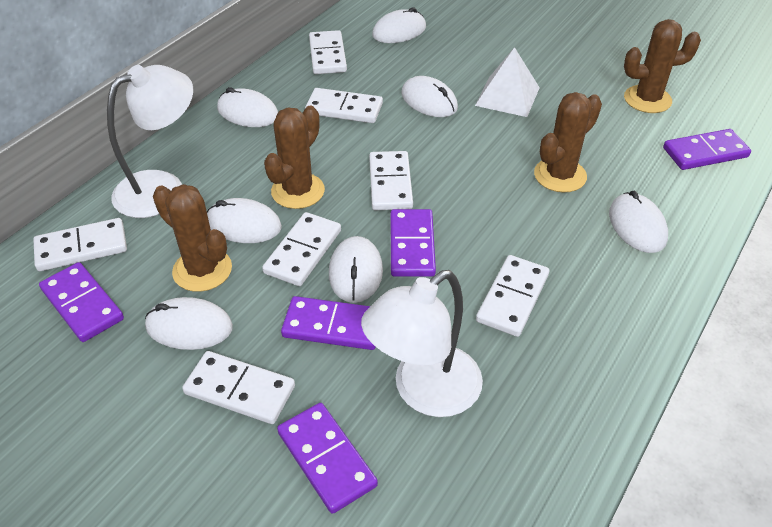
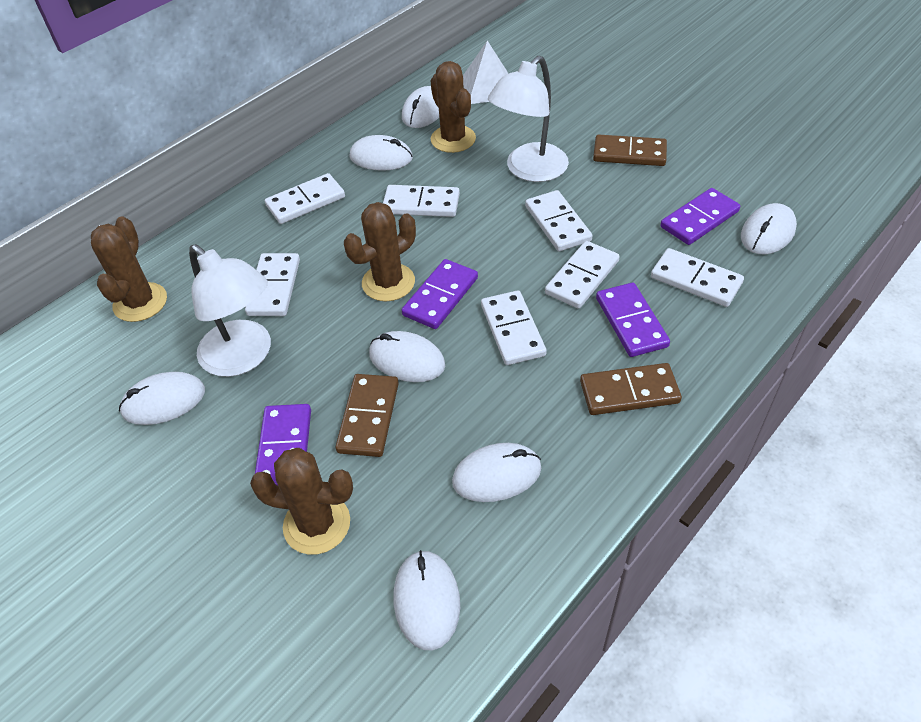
brown domino: none = 0 -> [335,374,399,457] [580,363,682,415] [593,134,667,166] = 3
purple domino: [39,262,124,342] [277,403,378,514] [281,296,376,350] [390,209,436,277] [663,129,751,170] = 5 -> [255,404,311,486] [402,259,478,329] [596,282,670,357] [660,188,740,245] = 4

